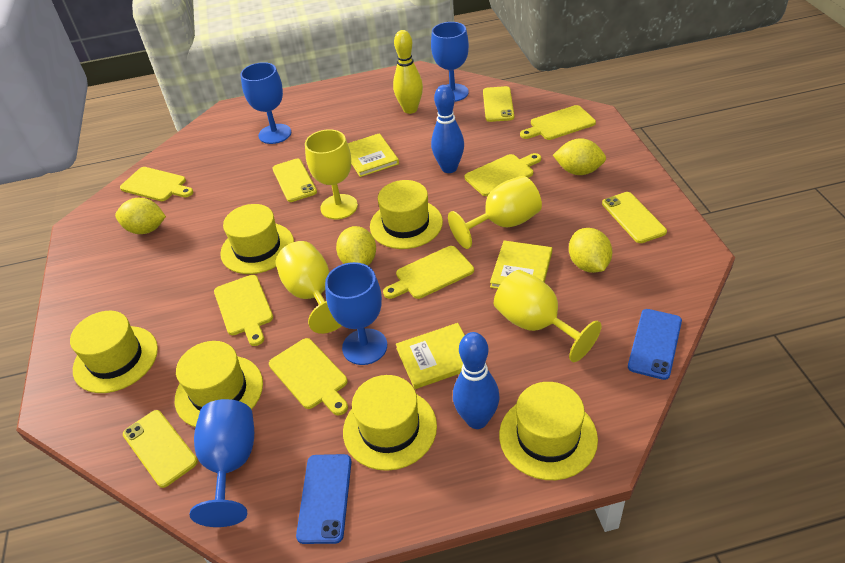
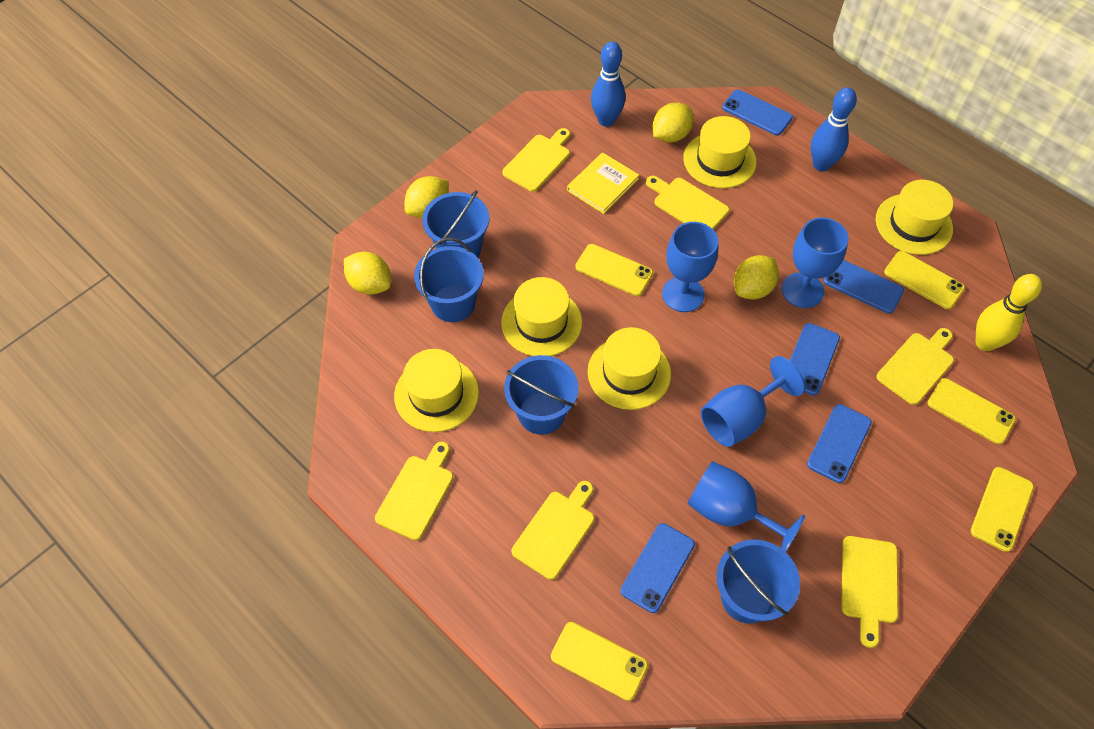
blue bucket: none = 0 -> [414,238,484,322] [422,190,489,257] [504,355,579,435] [717,539,800,624] = 4
blue phone: [296,454,351,544] [628,309,682,380] = 2 -> [620,523,695,613] [722,89,793,136] [790,323,840,396] [807,404,872,483] [823,260,904,314] = 5
yellow book: [348,133,399,177] [396,323,465,389] [490,240,552,289] = 3 -> [567,152,639,214] = 1
yellow goblet: [276,241,342,334] [305,129,358,219] [448,176,542,249] [494,270,601,362] = 4 -> none = 0
yellow hat: [70,311,158,393] [175,341,263,427] [220,204,294,274] [343,375,437,471] [370,180,443,249] [499,382,598,480] = 6 -> [394,349,479,432] [501,277,582,356] [587,327,671,410] [683,116,757,188] [876,180,953,255] = 5
yellow phone: [123,410,198,488] [272,159,317,202] [483,86,514,122] [602,192,667,243] = 4 -> [551,622,648,701] [575,244,653,296] [884,251,965,309] [927,378,1016,444] [971,467,1034,552] = 5

